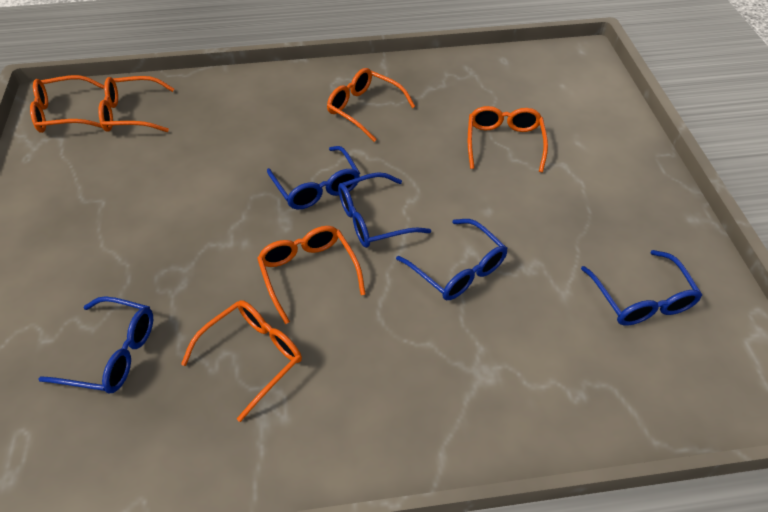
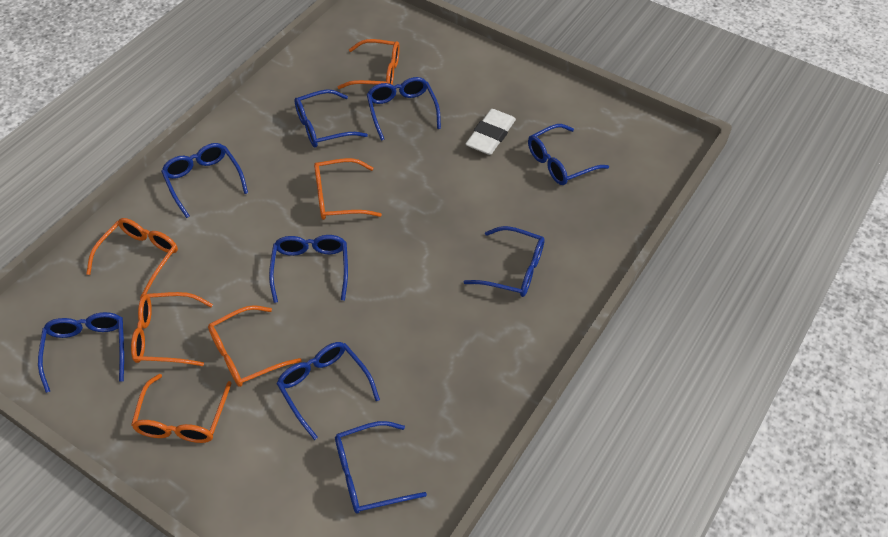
blue glasses: [38,296,153,394] [267,146,360,209] [338,172,431,248] [396,219,508,300] [581,250,702,326] = 5 -> [38,312,124,393] [161,143,248,218] [269,235,348,303] [276,342,380,440] [294,89,368,147] [335,421,427,513] [367,77,441,141] [464,226,545,297] [528,124,609,185] = 9
white eraser: none = 0 -> [466,109,516,155] = 1

